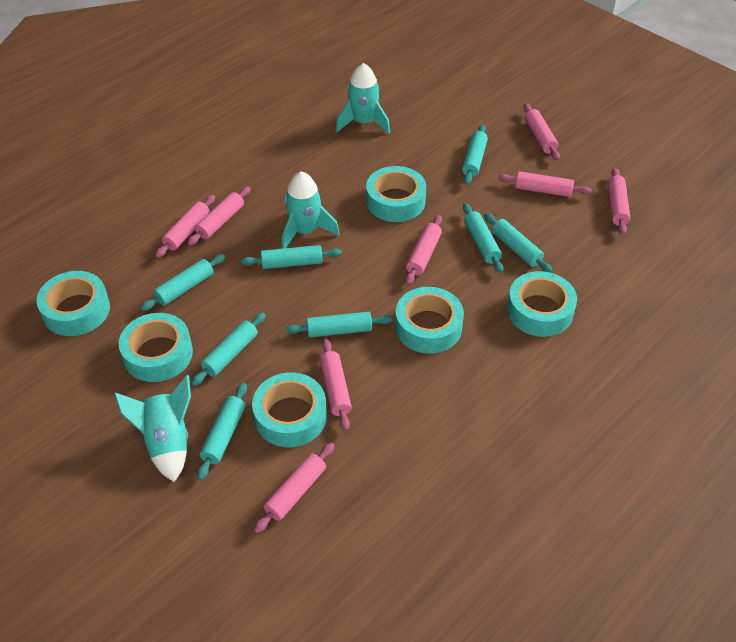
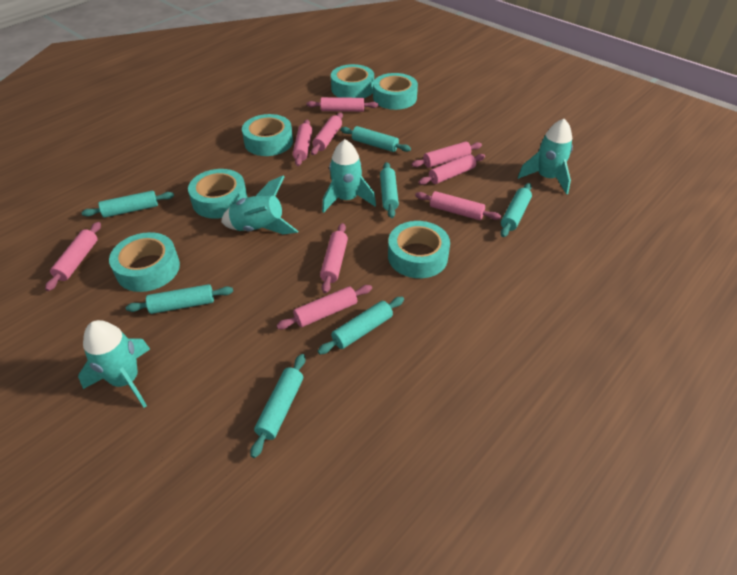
pink rolling pin: [155,195,215,258] [187,187,251,246] [253,443,335,534] [320,339,352,431] [405,215,442,285] [498,171,592,197] [524,103,560,160] [608,168,630,235] = 8 -> [45,222,101,291] [276,285,372,329] [293,120,312,166] [307,97,378,112] [311,112,343,155] [320,223,348,293] [412,142,482,168] [415,191,501,220] [419,154,485,185] = 9
turquoise rocket: [114,375,191,482] [282,171,339,249] [336,63,390,134] = 3 -> [78,320,150,408] [221,176,298,234] [322,139,376,213] [518,119,573,194] = 4
turquoise rolling pin: [140,254,225,311] [191,312,266,386] [197,383,247,480] [241,245,342,269] [286,312,392,337] [462,125,488,184] [463,203,504,273] [484,213,553,273] = 8 -> [81,191,174,218] [126,284,233,314] [250,354,305,458] [318,297,404,354] [341,126,411,152] [380,162,399,218] [501,183,532,237] = 7

